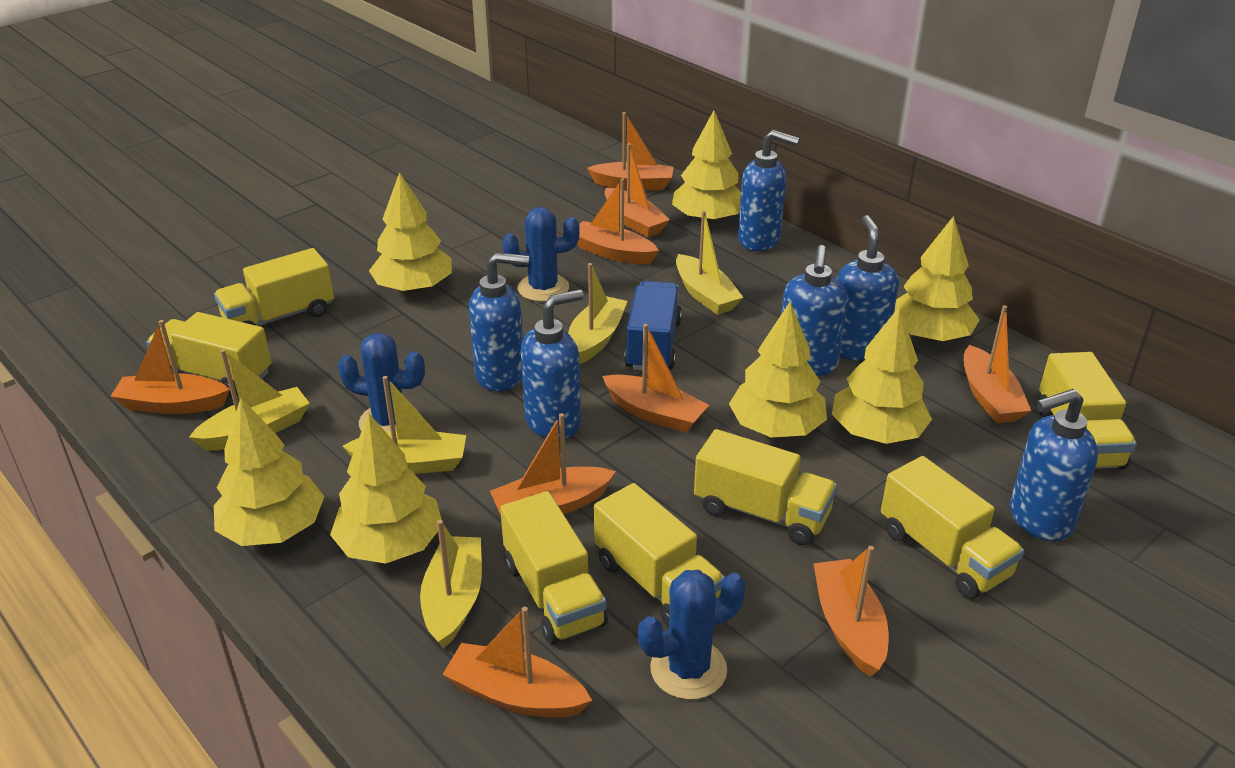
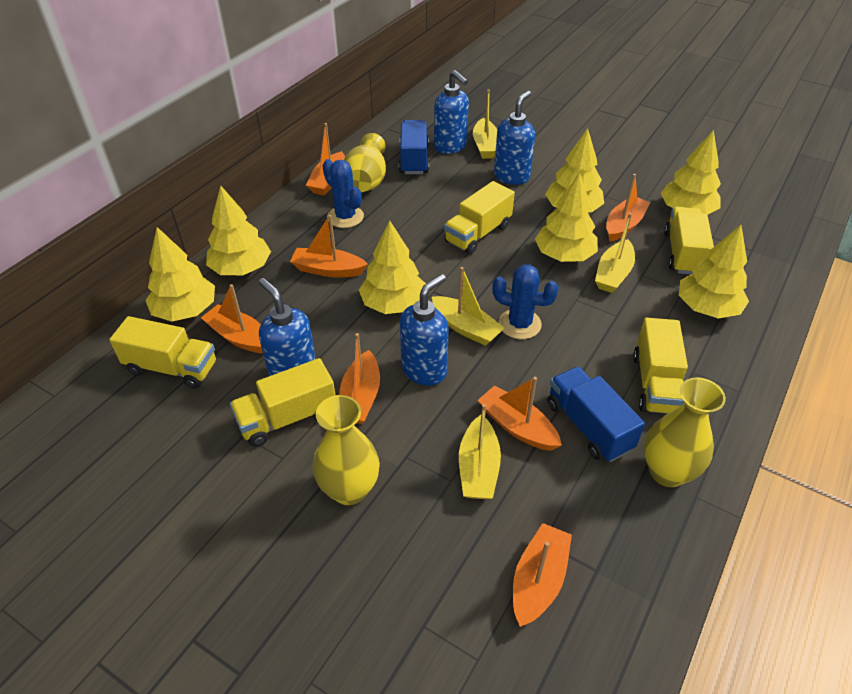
blue cactus: [338,333,425,432] [502,207,580,302] [638,570,746,700] = 3 -> [322,159,364,228] [492,264,559,339] = 2
blue soap dispenser: [469,252,529,392] [521,289,584,440] [738,130,800,251] [781,245,848,376] [836,215,899,361] [1010,389,1098,542] = 6 -> [258,278,316,376] [400,274,449,386] [434,70,469,154] [494,91,535,185] = 4
blue truck: [624,281,682,371] = 1 -> [399,120,429,174] [548,366,645,462] = 2
orange boat: [110,320,230,414] [443,607,592,718] [490,413,616,515] [577,178,659,264] [587,112,673,190] [602,324,709,433] [605,143,670,238] [813,546,888,676] [964,305,1031,423] = 9 -> [201,284,263,353] [290,215,368,277] [306,123,345,195] [339,333,380,424] [478,377,562,451] [513,523,572,627] [606,174,651,242] = 7
yellow boat: [189,349,310,451] [343,376,466,474] [420,520,482,649] [568,263,627,364] [676,211,743,315] = 5 -> [432,267,504,346] [459,404,501,499] [473,89,497,159] [595,213,635,293] = 4
yellow truck: [146,312,271,396] [214,248,334,326] [500,491,608,645] [594,483,725,628] [694,429,837,545] [881,456,1024,599] [1039,352,1137,469] = 7 -> [109,316,216,389] [230,358,335,447] [444,181,515,254] [633,318,688,414] [664,207,714,275] = 5
yellow vase: none = 0 -> [313,395,380,505] [344,133,386,192] [644,377,726,487] = 3

